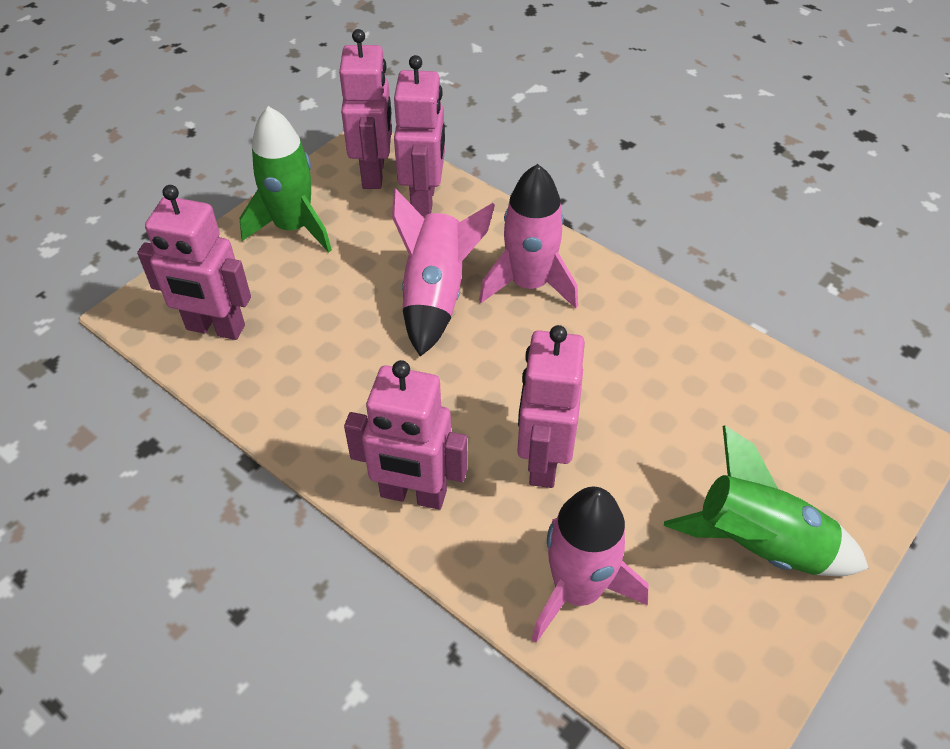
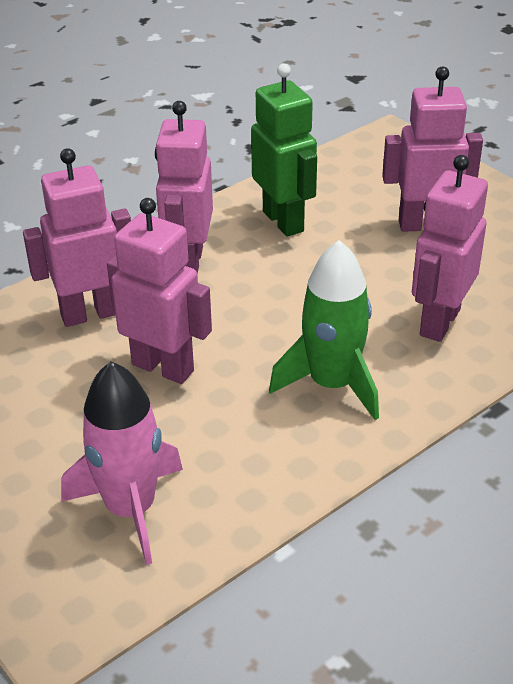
green robot: none = 0 -> [251,64,317,237] = 1
green rocket: [240,106,332,252] [664,426,869,576] = 2 -> [269,240,379,420] = 1
pink rocket: [392,188,495,357] [479,164,578,309] [532,487,649,643] = 3 -> [61,361,183,565] = 1

